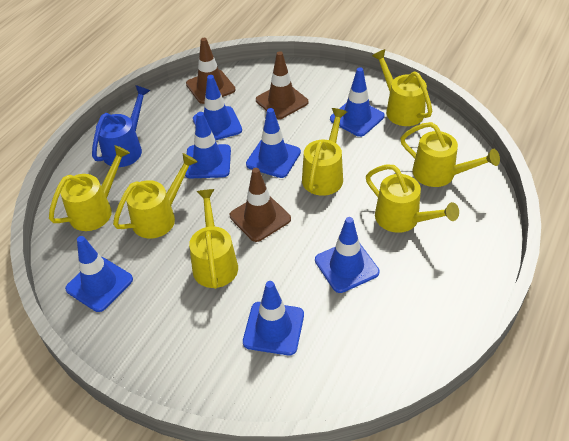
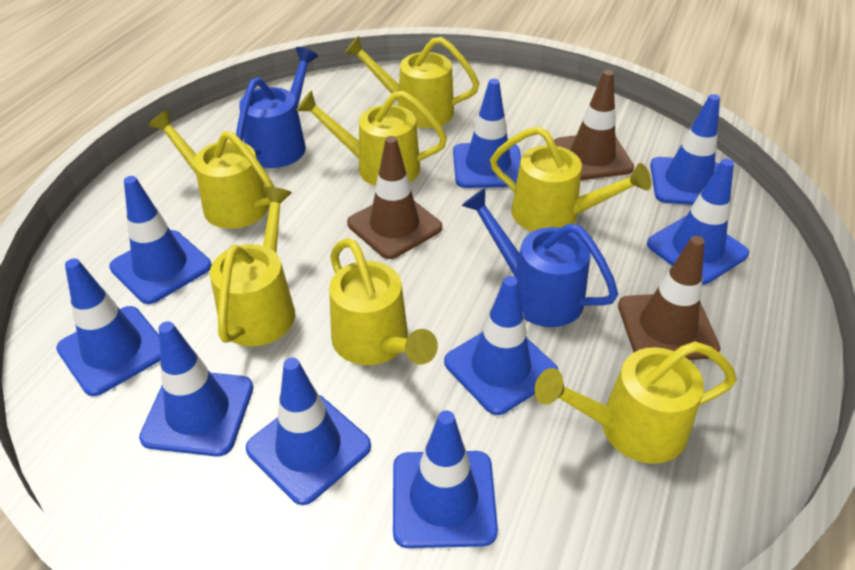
blue traffic cone: [65,236,133,312] [185,112,231,178] [193,75,242,140] [243,281,304,356] [246,108,301,178] [315,217,380,293] [330,67,385,137] = 7 -> [56,258,161,396] [109,176,212,304] [139,321,253,457] [246,358,371,505] [393,410,498,548] [444,276,559,415] [453,79,521,188] [647,159,749,284] [650,94,720,205] = 9
blue watering can: [92,85,150,167] = 1 -> [236,47,318,168] [461,188,618,327] = 2

